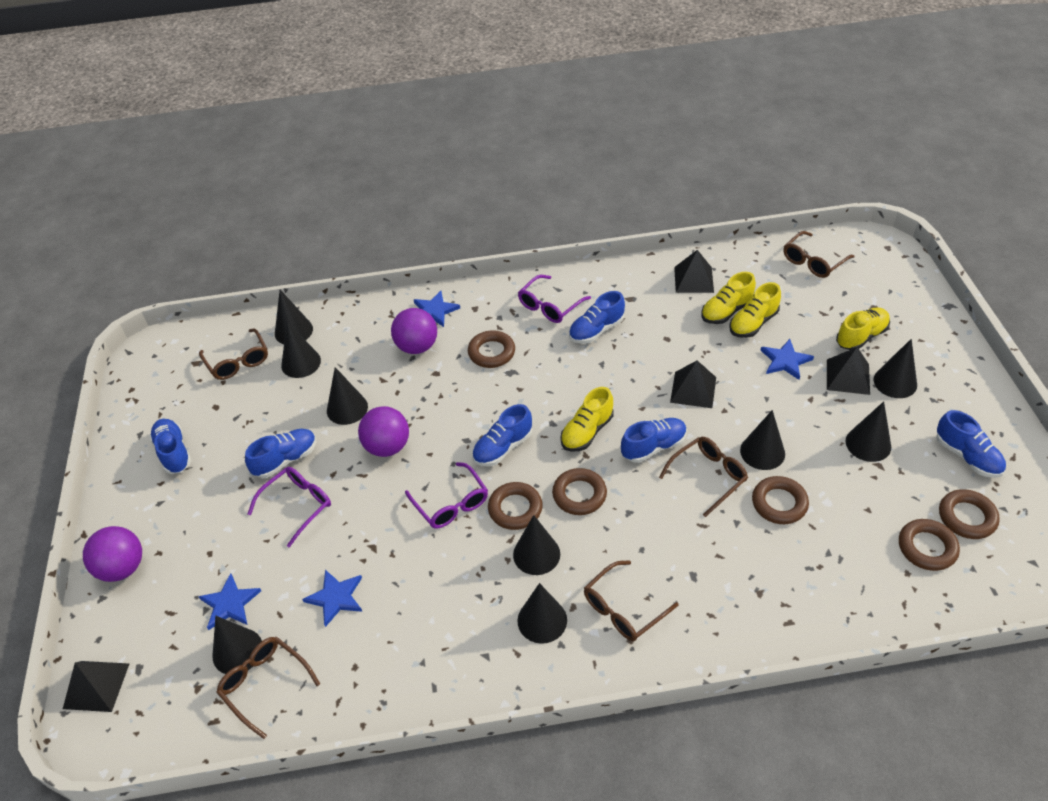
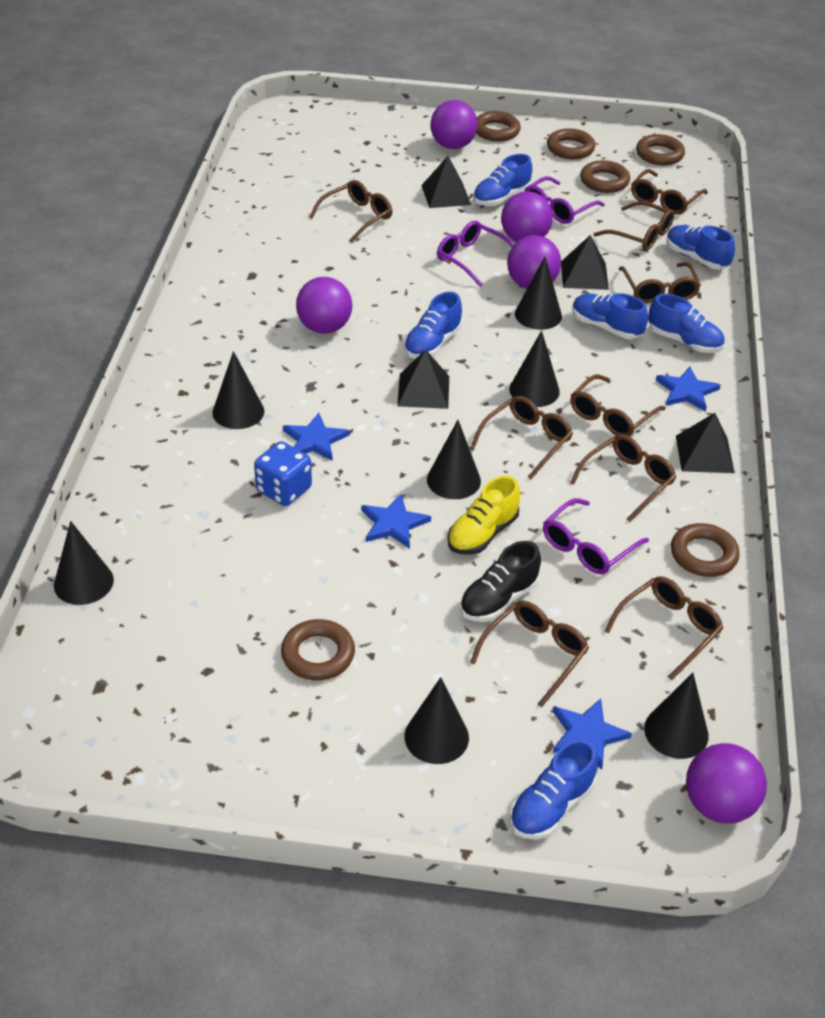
black cone: [212,616,262,674] [275,290,313,344] [281,321,321,378] [327,367,368,425] [513,515,560,575] [518,583,567,644] [740,410,785,470] [845,401,891,462] [873,339,917,398] = 9 -> [54,521,114,605] [212,351,264,429] [405,677,469,764] [427,420,481,499] [509,330,560,407] [515,257,562,330] [644,673,709,759] = 7
black shoe: none = 0 -> [460,541,541,622] = 1
blue dice: none = 0 -> [254,441,312,506] = 1
brown glasses: [199,328,268,380] [216,637,320,739] [584,560,679,641] [659,437,748,517] [784,231,854,278] = 5 -> [309,180,392,243] [470,601,589,708] [471,396,573,479] [570,374,666,437] [570,434,676,522] [593,201,674,251] [604,576,723,680] [619,262,701,303] [631,169,708,215] = 9
purple ball: [83,526,142,582] [358,406,409,457] [391,308,437,354] = 3 -> [296,277,352,334] [430,100,478,149] [501,191,553,242] [507,235,561,289] [686,743,767,823] = 5
yellow shoe: [560,387,614,451] [701,272,756,324] [729,282,781,338] [836,307,890,350] = 4 -> [447,476,520,555] = 1

